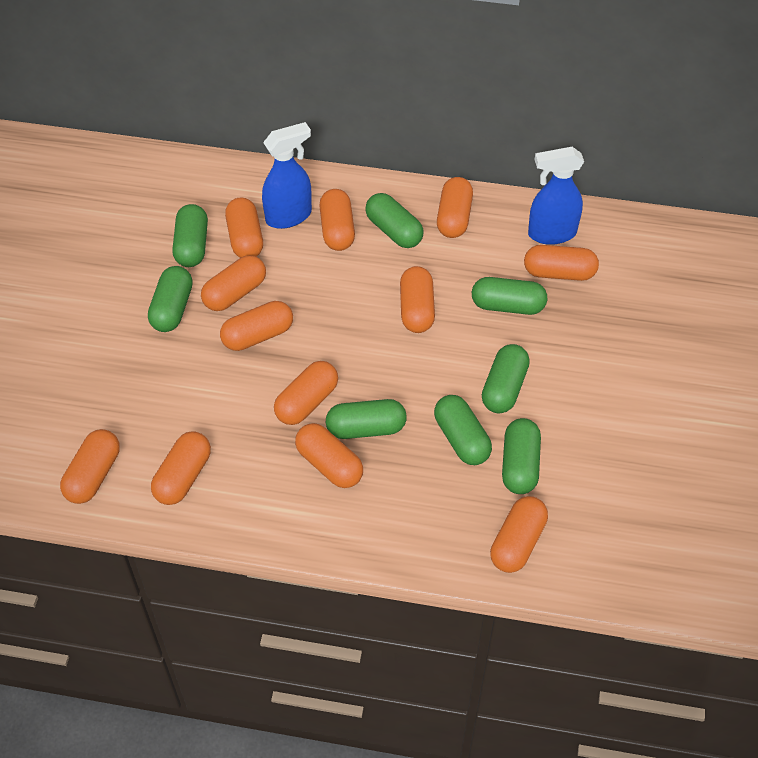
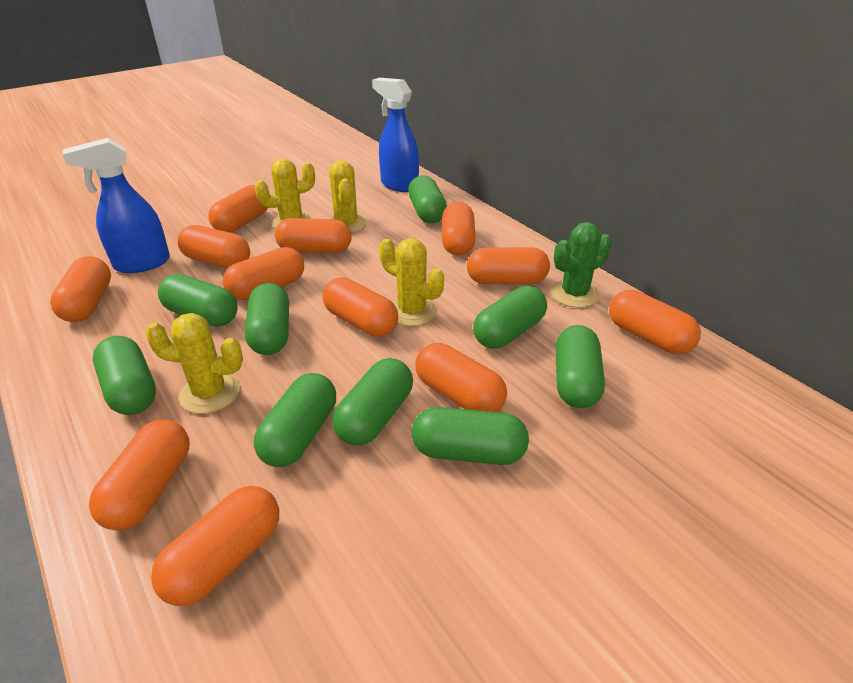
green cactus: none = 0 -> [551,222,612,308] = 1
green capsule: [148,266,193,332] [172,204,208,267] [326,399,407,439] [365,193,424,248] [434,395,492,465] [472,277,547,315] [482,344,530,413] [502,418,541,494] = 8 -> [93,336,156,415] [158,274,238,327] [245,283,289,355] [254,373,336,467] [333,358,413,445] [408,175,447,223] [412,407,529,465] [473,286,547,349] [556,325,605,408] = 9
yellow cactus: none = 0 -> [145,313,243,414] [255,158,315,229] [329,160,367,233] [379,238,444,326] = 4

